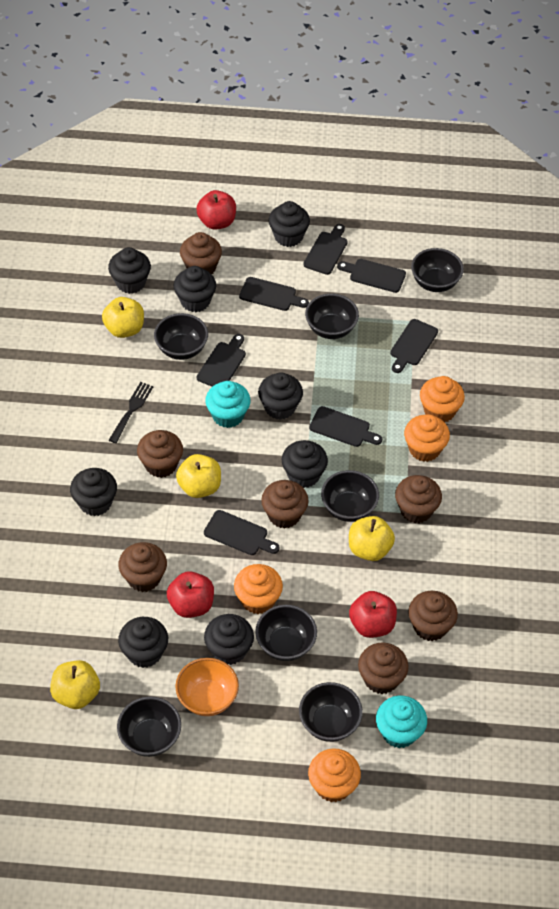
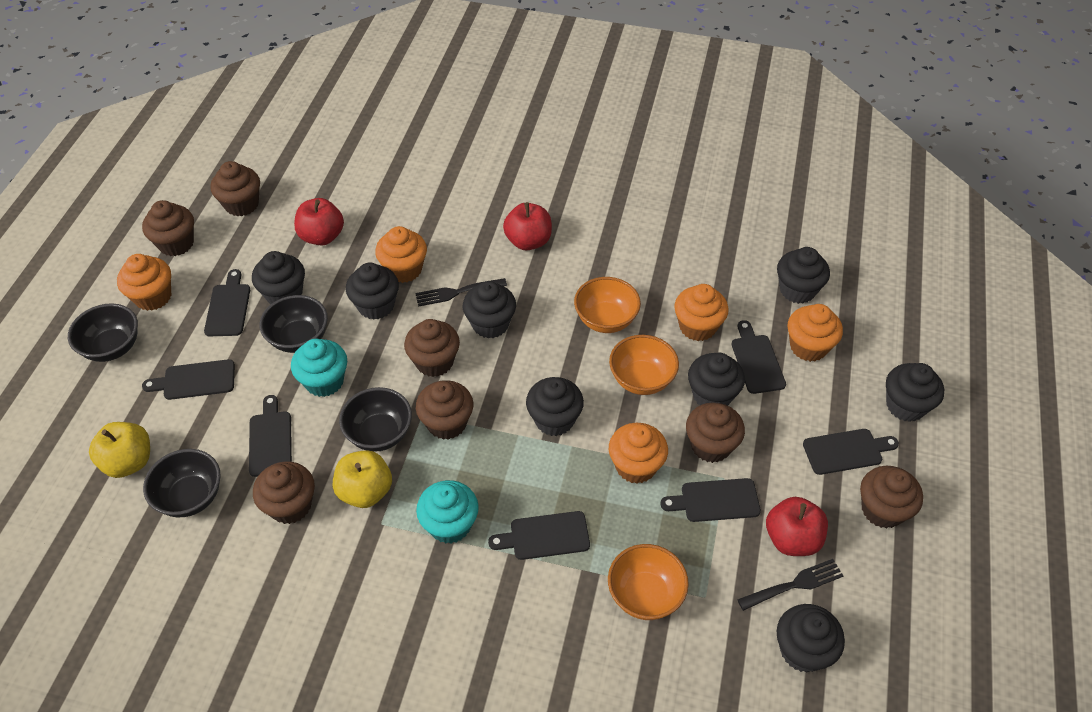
black bowl: [117,696,181,757] [154,313,208,360] [255,605,317,661] [299,682,363,742] [305,294,359,339] [321,470,379,522] [411,248,464,292] = 7 -> [68,303,138,362] [143,449,221,517] [260,295,328,353] [339,387,412,452] = 4
black fork: [109,382,153,443] = 1 -> [415,278,507,307] [737,559,843,611] = 2
orange bowl: [175,658,239,716] = 1 -> [574,277,641,333] [608,544,689,620] [609,335,679,395] = 3
orange cupcake: [234,564,283,614] [308,749,361,802] [404,414,450,462] [420,376,465,422] = 4 -> [117,254,171,311] [375,226,427,283] [609,423,668,484] [674,284,728,341] [788,304,843,362] = 5
yellow apple: [50,660,100,709] [102,297,144,338] [176,454,221,498] [349,516,395,561] = 4 -> [89,422,150,478] [333,450,392,508] = 2

